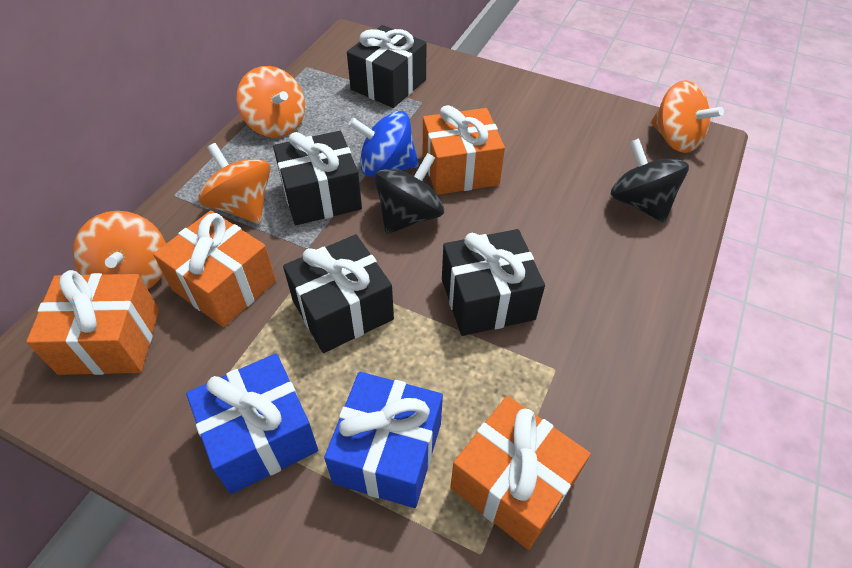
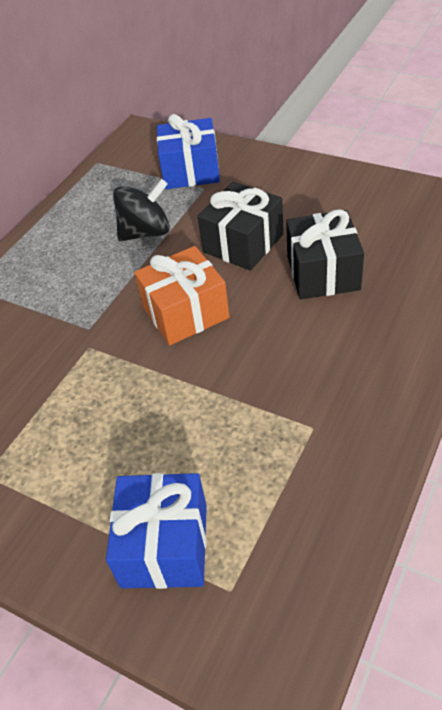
black gift: [273,131,362,225] [283,234,394,353] [347,25,427,108] [442,229,545,336] = 4 -> [197,182,284,271] [286,209,364,299] = 2
black spinning top: [374,153,444,234] [611,138,689,223] = 2 -> [113,179,170,242] = 1
blue spinning top: [349,111,419,177] = 1 -> none = 0
orange gift: [26,270,159,375] [153,210,276,327] [423,105,505,195] [450,396,591,550] = 4 -> [134,246,230,345] = 1
orange spinning top: [73,211,166,289] [198,143,270,224] [237,66,305,138] [651,80,724,153] = 4 -> none = 0

